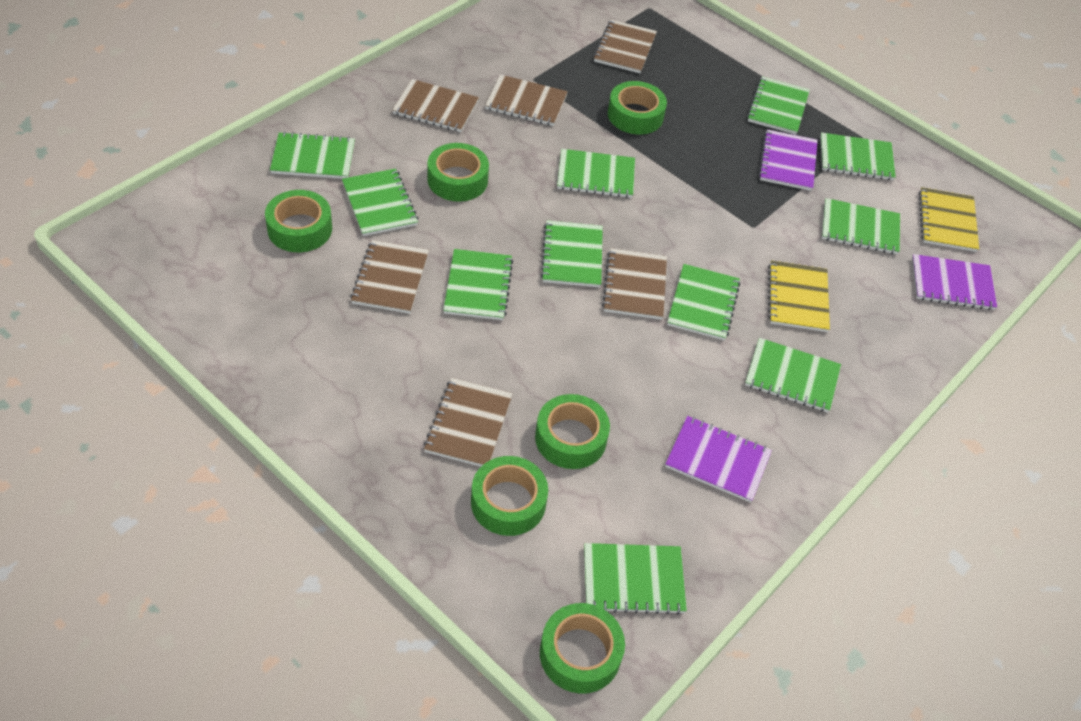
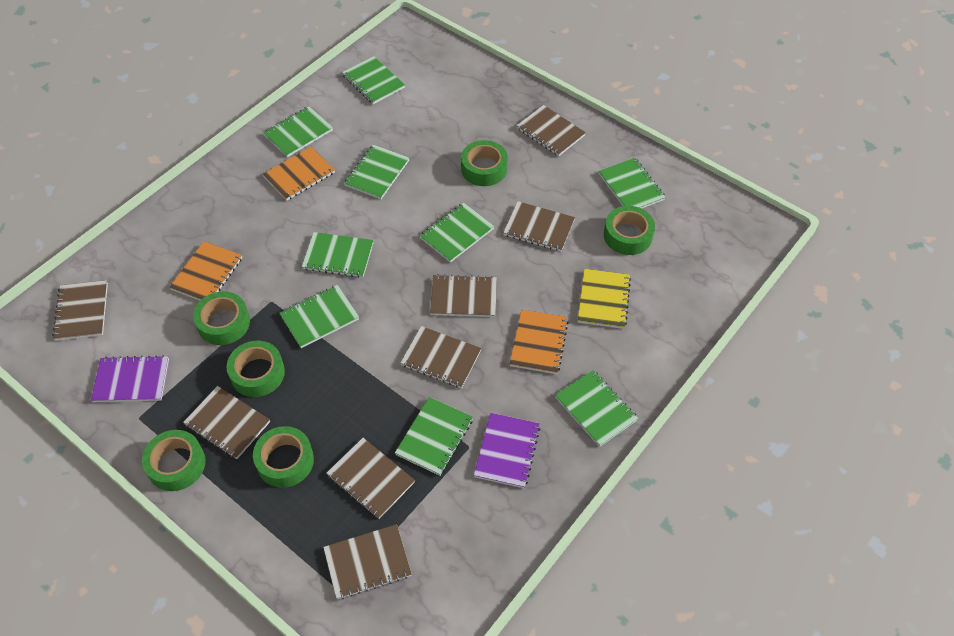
brown notebook: [350,240,429,314] [392,79,479,132] [424,378,513,467] [485,74,568,126] [593,20,657,73] [602,248,667,320] = 6 -> [52,280,108,341] [183,386,270,459] [323,524,412,599] [327,438,415,519] [400,326,482,388] [430,274,497,317] [503,201,575,252] [516,105,586,156] = 8
green notebook: [270,132,355,179] [342,169,419,236] [443,249,513,320] [541,220,603,288] [557,149,635,198] [584,543,687,615] [667,264,740,340] [745,338,841,413] [747,76,810,135] [820,132,896,180] [822,198,900,254] = 11 -> [263,106,333,157] [280,285,359,348] [302,232,374,278] [342,56,405,104] [344,144,409,199] [395,397,473,476] [420,203,494,263] [555,370,638,447] [599,158,666,209] = 9
orange notebook: none = 0 -> [169,241,242,300] [262,147,335,201] [510,309,569,374] = 3
purple notebook: [665,416,772,503] [759,129,818,191] [912,254,997,310] = 3 -> [91,355,169,402] [474,413,540,488] = 2
yellow notebook: [768,260,830,332] [919,187,979,252] = 2 -> [578,269,631,329] = 1

